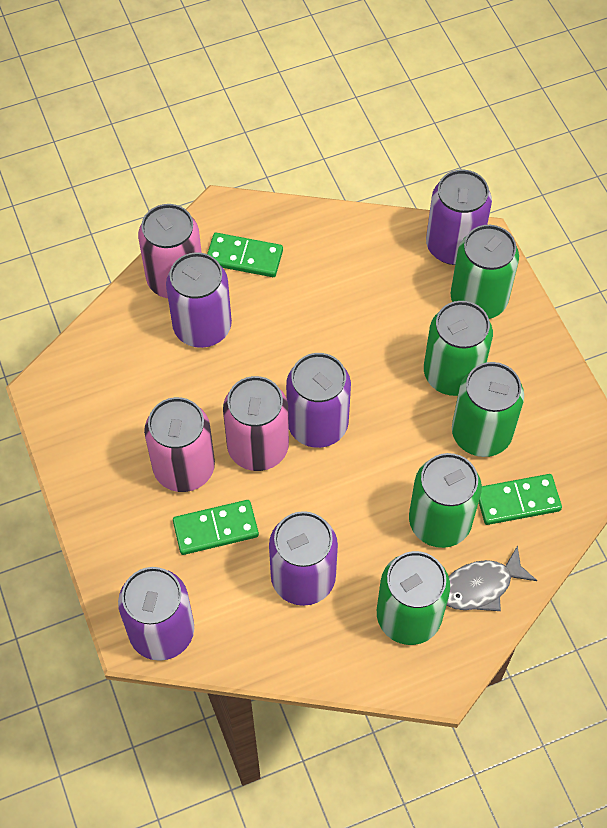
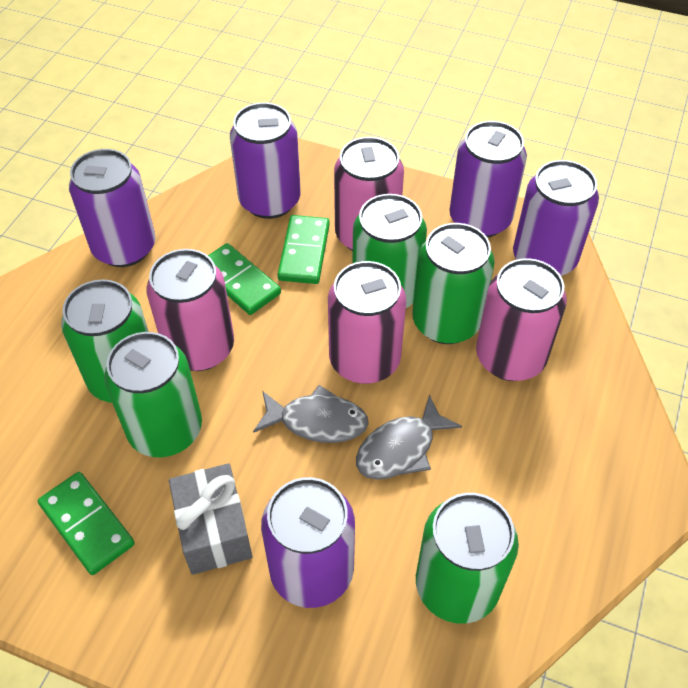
grey fish: [447,545,537,611] = 1 -> [253,385,369,443] [356,394,462,480] = 2
grey gift: none = 0 -> [169,463,252,575] = 1
pink can: [138,204,202,298] [144,397,215,492] [223,376,289,471] = 3 -> [147,249,234,371] [328,261,406,384] [334,137,404,251] [476,258,567,381] = 4

